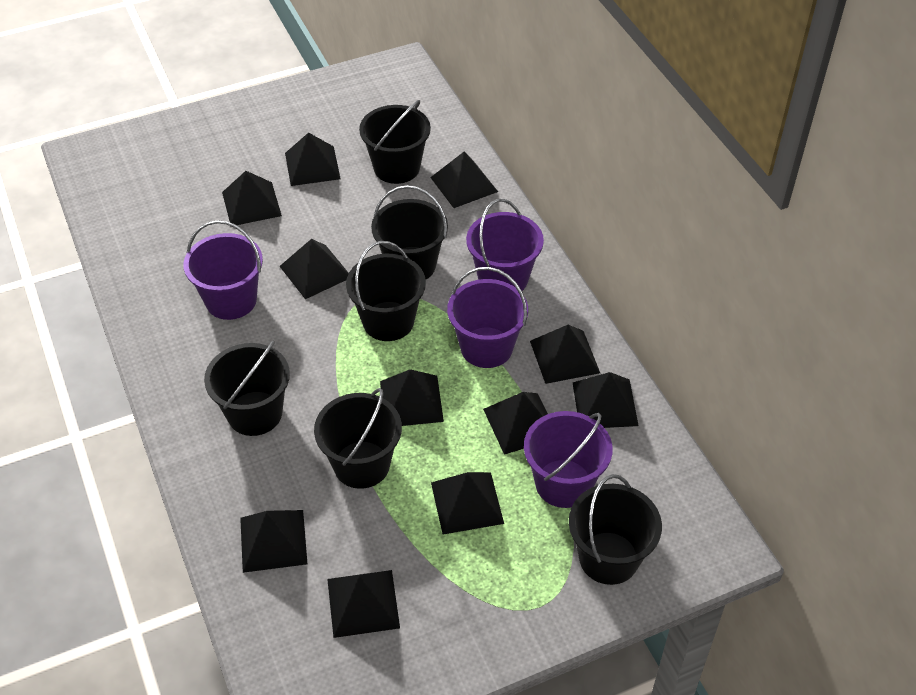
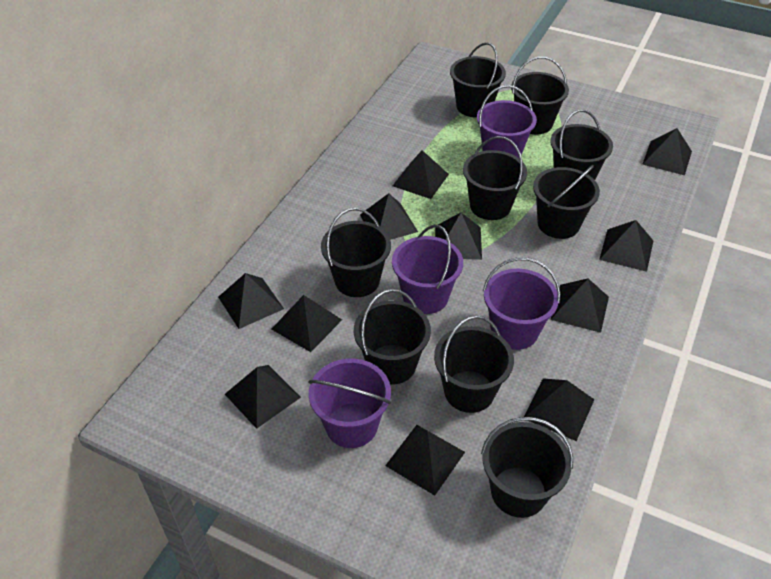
black bucket: [204,341,290,436] [314,388,402,489] [346,241,426,341] [359,100,431,184] [371,185,448,279] [569,474,662,585] = 6 -> [321,208,391,297] [354,289,431,384] [434,315,514,413] [450,42,506,117] [463,136,527,220] [481,417,573,518] [511,57,569,134] [533,165,600,239] [550,110,613,180] = 9

